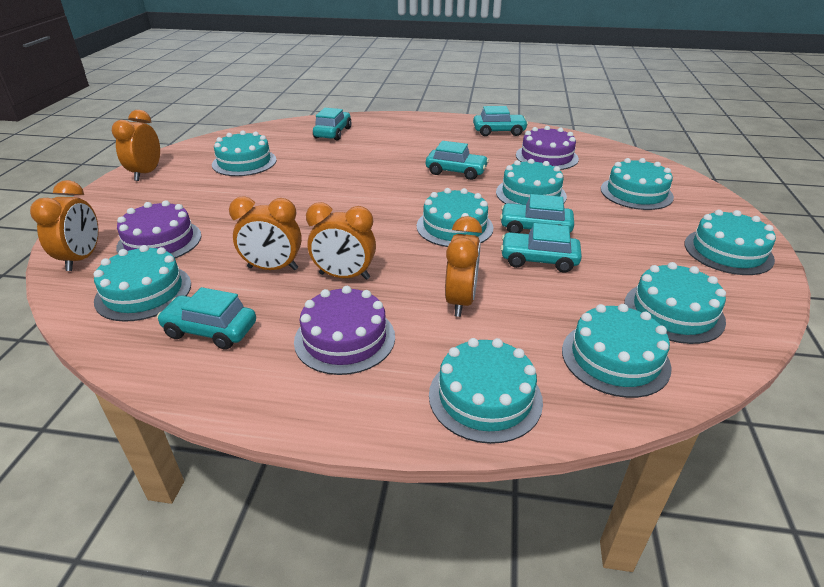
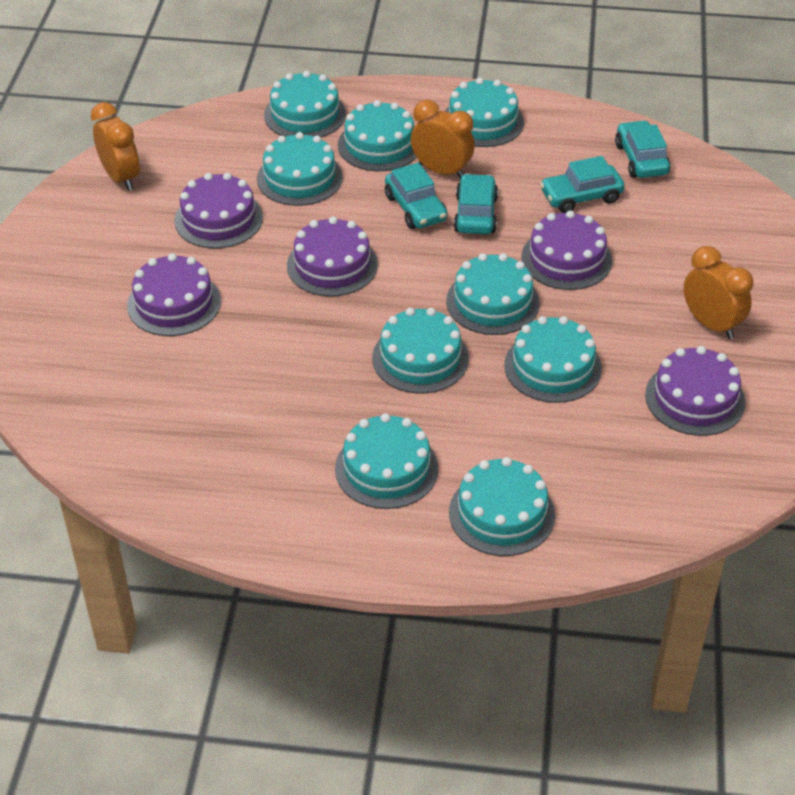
orange clock: [30,180,99,271] [112,110,160,181] [229,196,302,270] [306,202,376,280] [445,216,482,317] = 5 -> [91,102,140,191] [411,100,475,179] [684,246,754,339] = 3
purple cake: [116,200,201,258] [294,286,395,375] [516,126,579,170] = 3 -> [127,253,221,336] [174,173,263,248] [287,216,378,297] [522,210,612,290] [645,346,745,436] = 5
turquoise car: [157,287,256,350] [313,108,352,141] [426,141,489,180] [473,106,528,136] [500,194,574,233] [501,223,582,273] = 6 -> [385,163,447,229] [454,174,498,234] [540,156,625,213] [615,120,671,178] = 4

